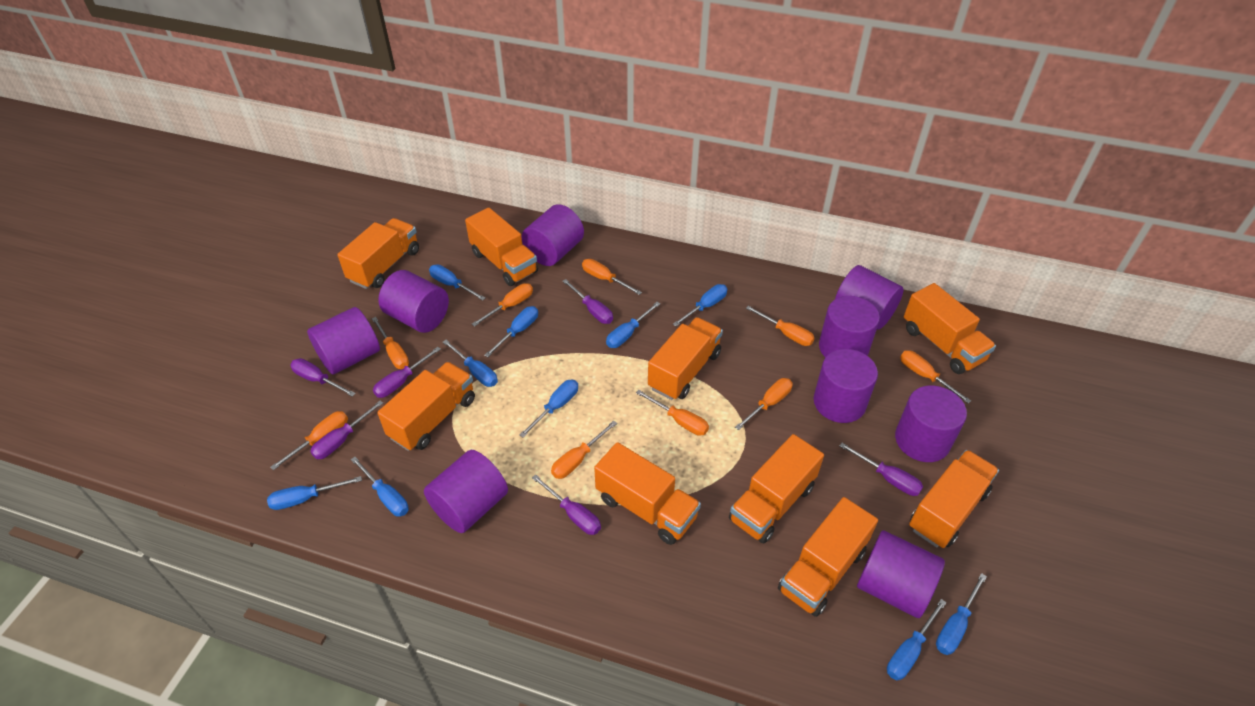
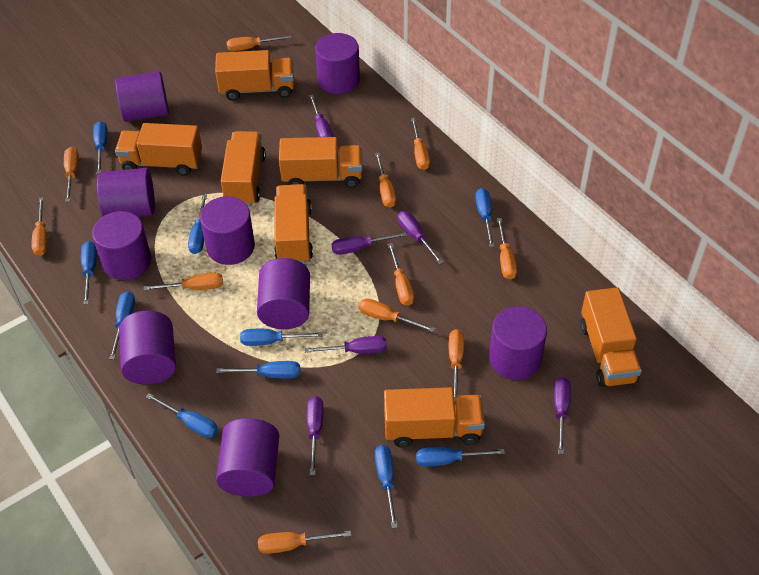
orange screwdriver: [270,411,348,470] [372,317,409,369] [472,283,533,327] [551,420,617,479] [582,259,642,295] [636,390,709,436] [735,378,792,430] [746,306,815,346] [900,350,971,403] = 9 -> [31,197,48,256] [64,147,79,202] [144,273,223,291] [227,35,291,51] [258,530,351,554] [359,298,435,332] [375,153,396,208] [388,243,414,306] [411,118,430,170] [449,329,464,401] [497,218,517,280] = 11
orange truck: [337,218,419,289] [377,362,475,451] [465,208,538,286] [594,442,701,545] [648,317,723,400] [729,434,824,544] [778,497,878,617] [904,283,996,374] [909,450,999,548] = 9 -> [115,123,202,176] [215,50,294,101] [221,131,266,206] [274,184,313,264] [279,137,362,188] [384,387,485,448] [580,287,642,387] = 7

